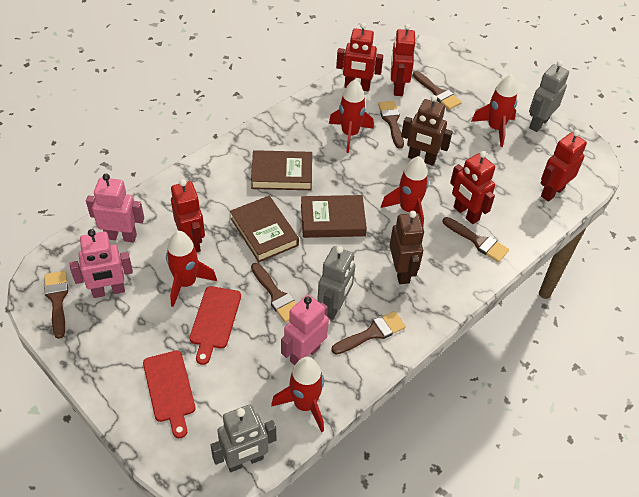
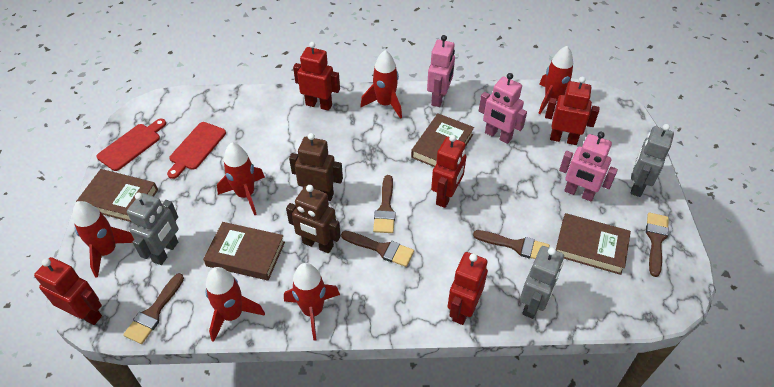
brown book: [230,196,299,262] [251,150,312,190] [301,195,367,238] = 3 -> [76,169,158,222] [203,222,285,281] [411,114,474,167] [556,213,631,275] = 4
brown brush: [44,271,68,339] [251,263,297,322] [331,311,406,354] [378,101,404,149] [413,71,462,110] [443,217,509,262] = 6 -> [123,273,184,344] [341,231,414,267] [373,175,395,233] [473,230,550,259] [646,212,669,277] = 5
red rocket: [166,231,217,307] [271,357,324,432] [329,79,374,153] [381,156,429,225] [471,74,517,147] = 5 -> [73,201,134,278] [205,267,265,342] [217,142,265,216] [284,263,340,341] [360,50,402,119] [539,46,573,114] = 6

